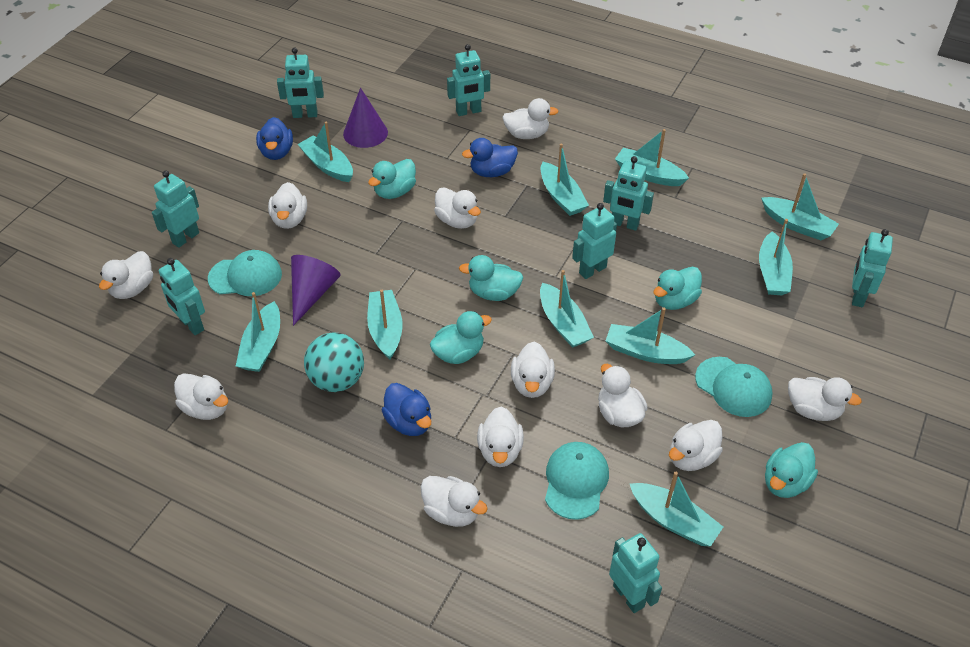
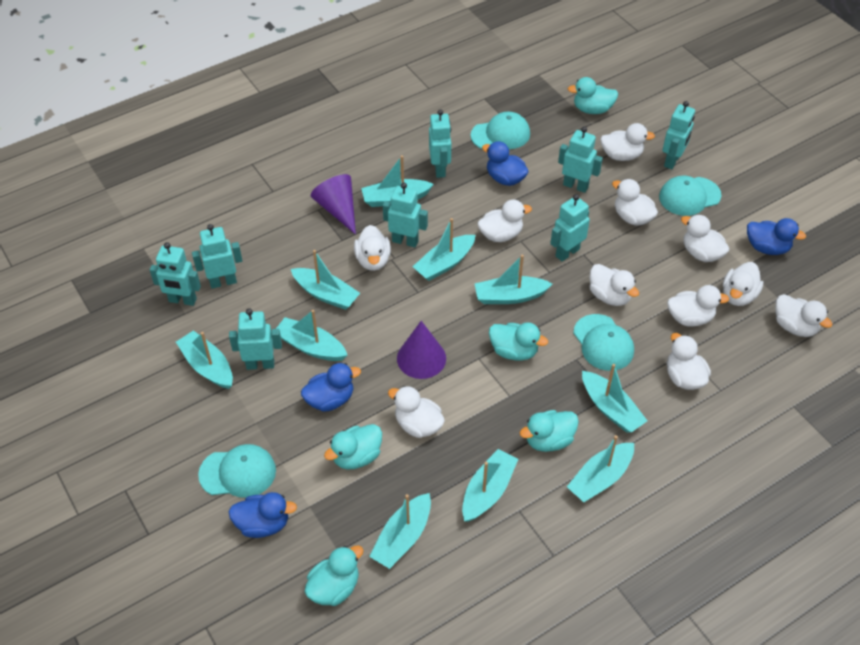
blue duck: [256,117,293,160] [382,383,431,436] [462,138,518,177] = 3 -> [228,492,297,538] [301,363,361,412] [482,141,529,186] [747,218,806,255] = 4
turquoise ball: [304,332,364,392] = 1 -> none = 0
turquoise cap: [208,250,282,296] [545,442,609,520] [695,357,773,417] = 3 -> [198,444,276,498] [471,112,530,149] [573,314,634,371] [659,176,722,216] = 4

